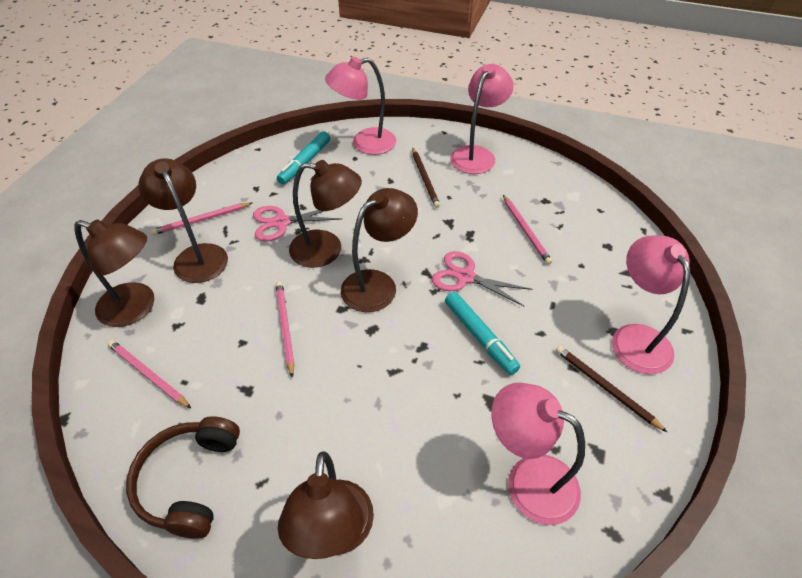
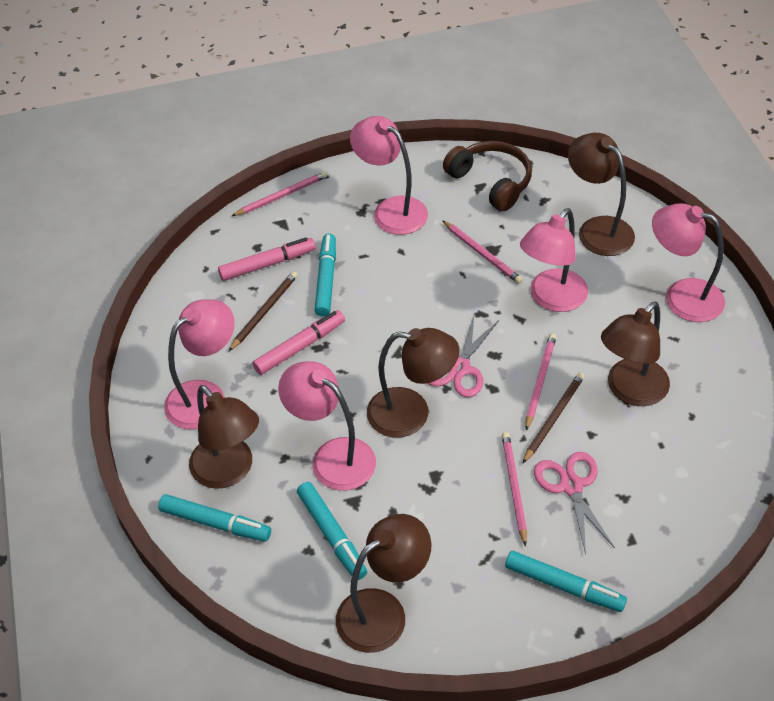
pink lamp: [325,57,396,155] [450,64,514,174] [491,382,585,525] [612,235,690,374] = 4 -> [164,299,235,430] [278,361,376,491] [350,116,428,235] [520,208,588,312] [652,203,725,322] = 5
pink marker: none = 0 -> [218,237,316,281] [253,310,345,375] = 2
turquoise marker: [277,131,330,185] [445,292,520,375] = 2 -> [158,494,271,542] [297,482,367,580] [314,234,336,317] [505,551,627,612] = 4

